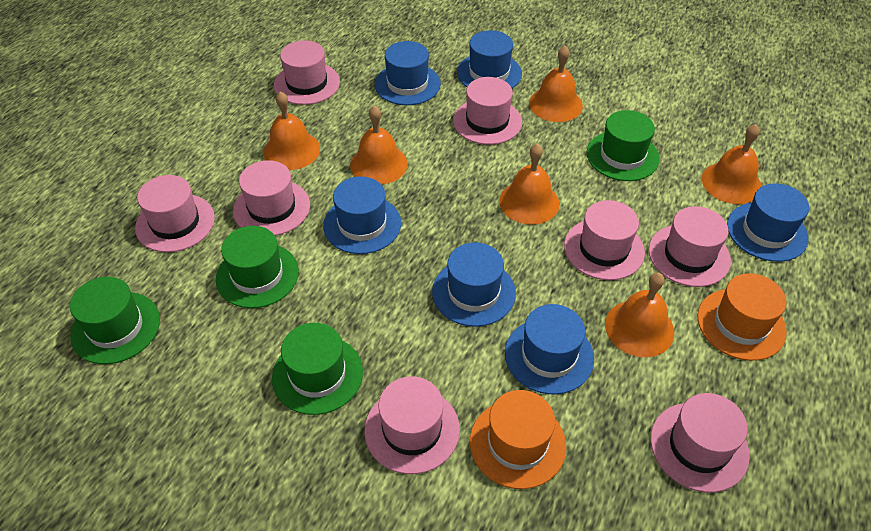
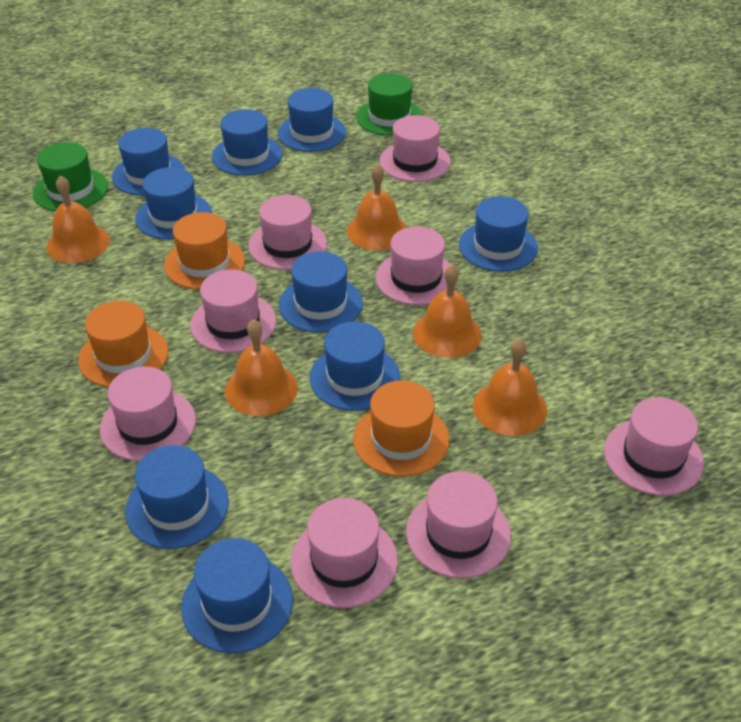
blue hat: [323,176,401,254] [375,41,441,105] [432,242,516,327] [457,30,522,88] [505,304,594,395] [727,183,809,262] = 6 -> [112,128,185,196] [125,445,229,549] [135,167,212,240] [181,538,293,653] [212,109,283,176] [278,88,346,152] [279,251,363,333] [310,321,400,411] [459,196,538,272] = 9
green hat: [70,277,160,364] [216,226,299,308] [272,323,363,415] [587,110,660,181] = 4 -> [33,142,108,211] [356,73,423,136] = 2
orange bell: [263,91,320,170] [350,105,408,185] [499,144,559,225] [529,46,583,122] [605,273,674,357] [702,124,762,204] = 6 -> [46,176,110,263] [225,319,298,416] [347,164,407,250] [413,264,482,358] [473,338,547,436] = 5
orange hat: [470,390,566,489] [697,273,787,361] = 2 -> [78,301,168,387] [164,212,245,289] [353,380,450,477] = 3

